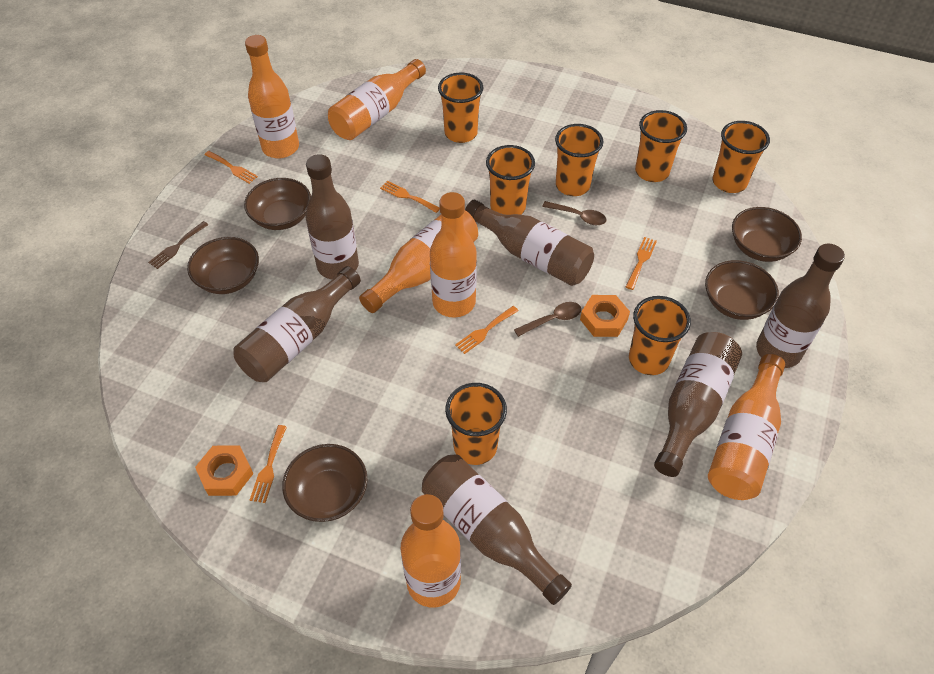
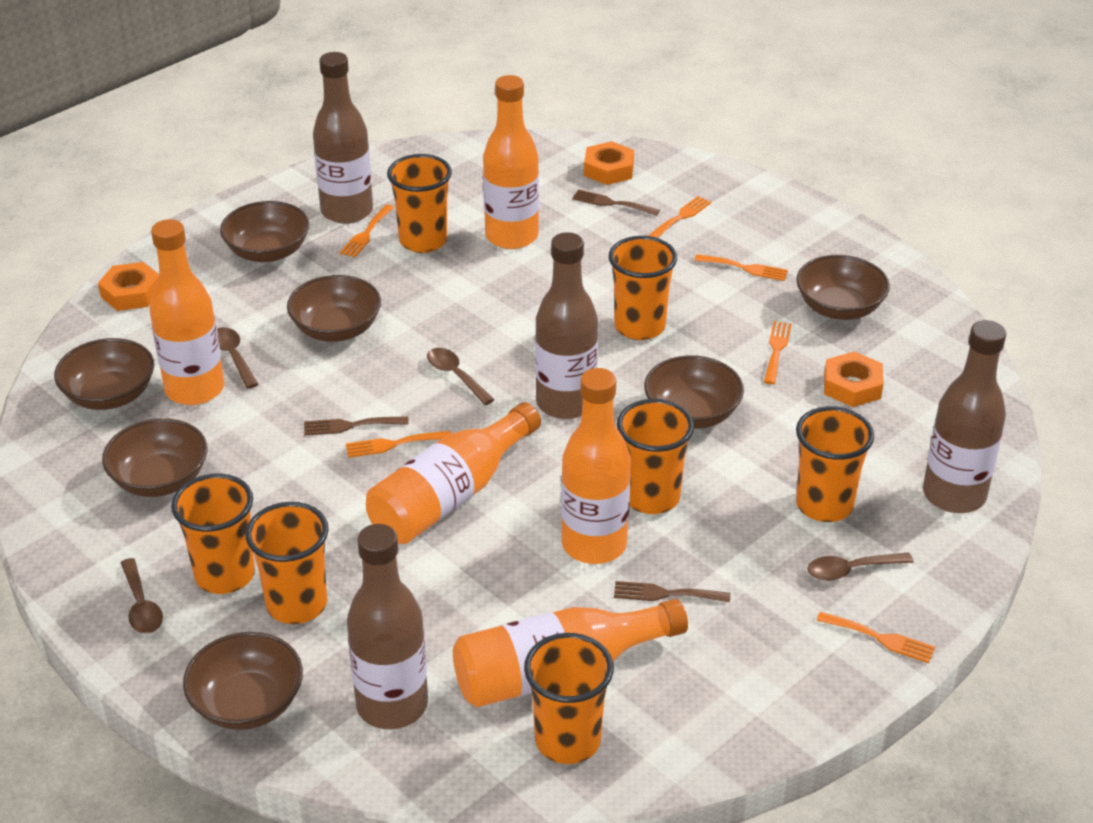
brown bottle: [234,266,361,382] [305,154,359,279] [422,454,572,605] [465,200,594,286] [654,332,742,477] [756,243,845,368] = 6 -> [313,52,373,224] [347,524,428,729] [535,232,598,419] [923,320,1006,513] = 4
brown bowl: [187,237,259,294] [244,178,311,230] [282,444,367,522] [705,260,779,320] [732,207,802,262] = 5 -> [54,338,154,410] [102,418,207,497] [183,632,303,730] [220,201,309,262] [287,275,381,342] [644,355,744,429] [796,255,890,320] = 7
brown fork: [148,221,208,269] = 1 -> [304,416,409,435] [572,189,660,216] [614,581,730,602] = 3
brown spoon: [514,302,581,337] [542,201,607,225] = 2 -> [121,558,163,634] [217,327,258,389] [427,348,495,405] [807,552,914,581] = 4
orange bottle: [245,35,299,158] [328,59,426,140] [359,210,478,313] [401,494,461,608] [430,192,477,318] [708,354,785,500] = 6 -> [149,219,224,405] [366,402,541,544] [453,599,688,707] [483,75,539,249] [561,368,631,564] = 5
orange fork: [204,151,258,184] [250,425,287,503] [380,181,440,213] [455,306,518,354] [626,237,657,290] = 5 -> [339,204,394,258] [346,431,451,458] [648,196,711,238] [694,254,788,281] [764,321,792,384] [816,611,935,663] = 6
orange nut: [195,445,253,496] [580,295,630,337] = 2 -> [98,262,159,311] [584,141,634,185] [824,351,883,407] = 3

